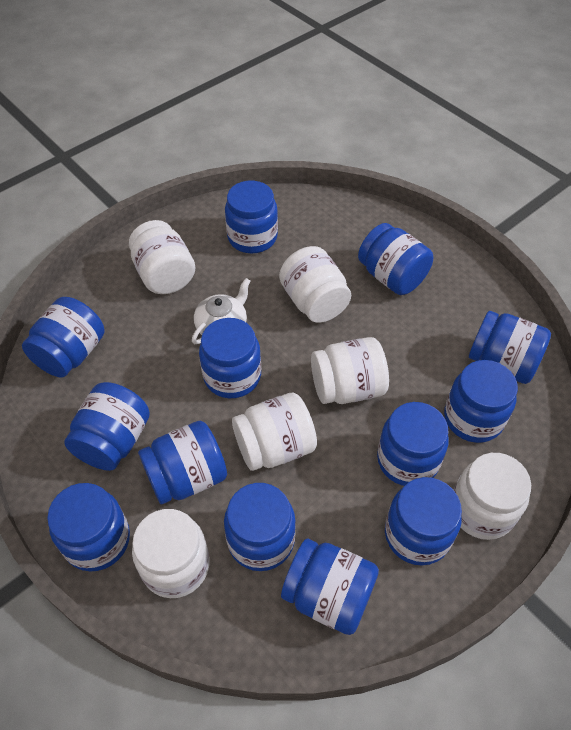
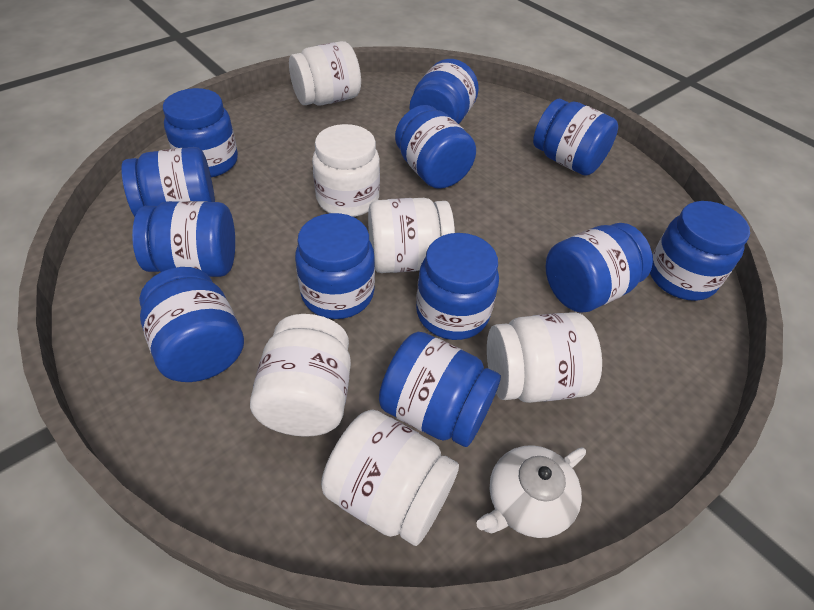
blue jar: [22,297,105,378] [47,483,130,571] [64,382,150,471] [138,421,227,504] [199,318,261,398] [224,483,296,571] [225,181,278,253] [281,539,379,635] [358,223,433,295] [377,402,449,486] [385,477,462,566] [444,360,518,443] [469,311,551,384] = 13 -> [121,147,215,217] [132,201,235,277] [139,267,244,382] [163,88,238,177] [295,213,375,319] [379,332,501,447] [395,105,476,189] [410,59,479,124] [416,233,499,340] [533,99,618,176] [545,223,653,313] [650,201,750,301] = 12

